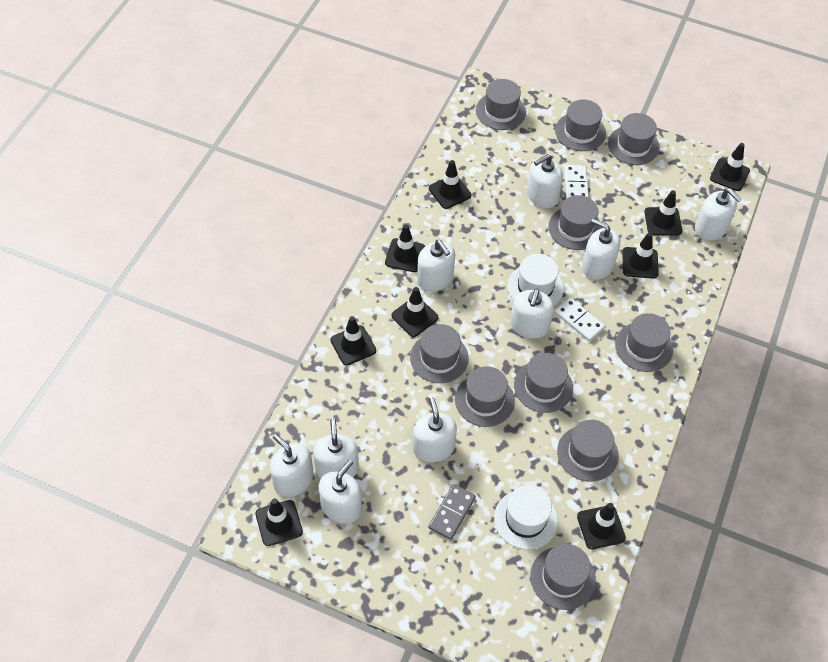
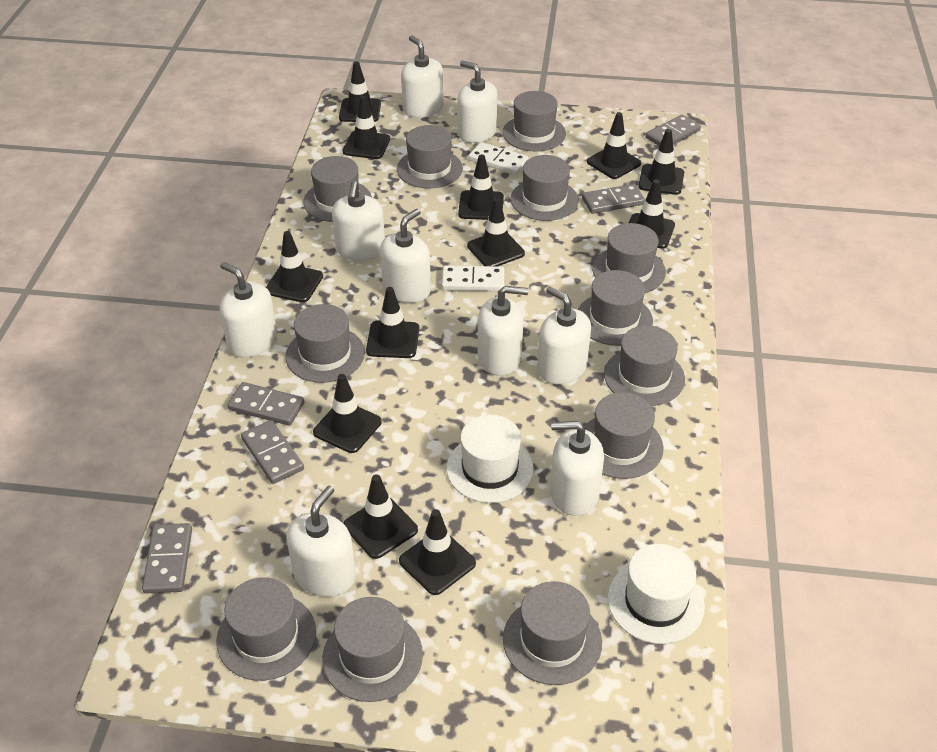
black traffic cone: [255,498,303,546] [330,316,376,365] [385,225,425,272] [391,287,439,337] [429,160,471,209] [577,503,626,549] [622,232,659,278] [644,190,682,236] [710,143,750,191] = 9 -> [266,231,323,302] [313,374,382,453] [339,61,381,122] [342,95,390,159] [344,474,418,559] [366,287,419,358] [399,509,476,595] [458,154,504,220] [467,198,525,266] [587,112,641,179] [629,179,675,249] [638,129,684,195] = 12
grey domino: [428,484,476,540] = 1 -> [142,523,192,593] [227,382,304,426] [241,420,304,484] [582,184,645,214] [646,115,701,146] = 5
grey hat: [410,324,469,383] [455,366,515,427] [476,79,526,130] [514,353,573,413] [530,544,596,610] [548,195,602,250] [555,100,606,151] [557,420,619,482] [608,113,660,165] [615,313,673,372] = 10 -> [216,577,316,681] [286,304,365,383] [303,156,372,222] [322,597,423,702] [397,125,463,188] [502,91,566,152] [503,581,602,685] [510,155,579,221] [578,270,653,346] [585,392,664,479] [592,223,666,293] [604,326,685,406] = 12

